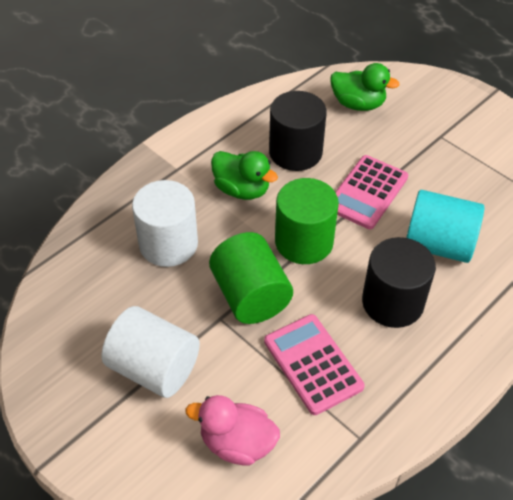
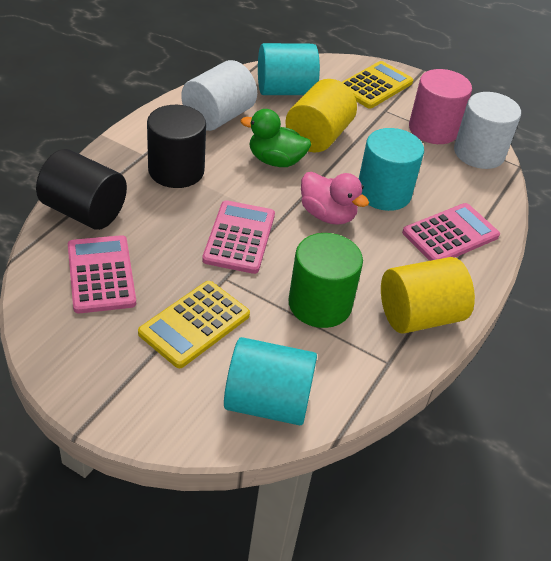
green cylinder: [209,232,293,324] [275,178,339,264] = 2 -> [288,233,363,328] = 1
green duck: [211,151,278,200] [330,63,400,111] = 2 -> [241,109,311,167] = 1
pink calculator: [264,314,365,415] [336,155,408,229] = 2 -> [68,235,136,314] [202,200,275,274] [402,203,500,261] = 3
pink cylinder: none = 0 -> [409,69,472,144] = 1
turquoise cylinder: [406,190,484,263] = 1 -> [224,337,317,425] [258,43,320,95] [359,128,424,211] = 3
yellow calculator: none = 0 -> [138,281,250,368] [342,61,413,109] = 2
yellow cylinder: none = 0 -> [285,79,357,152] [381,257,475,334] = 2

